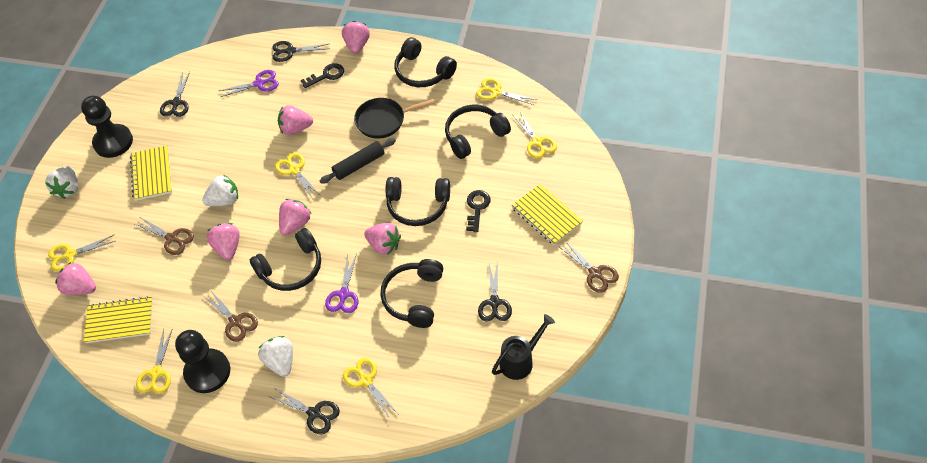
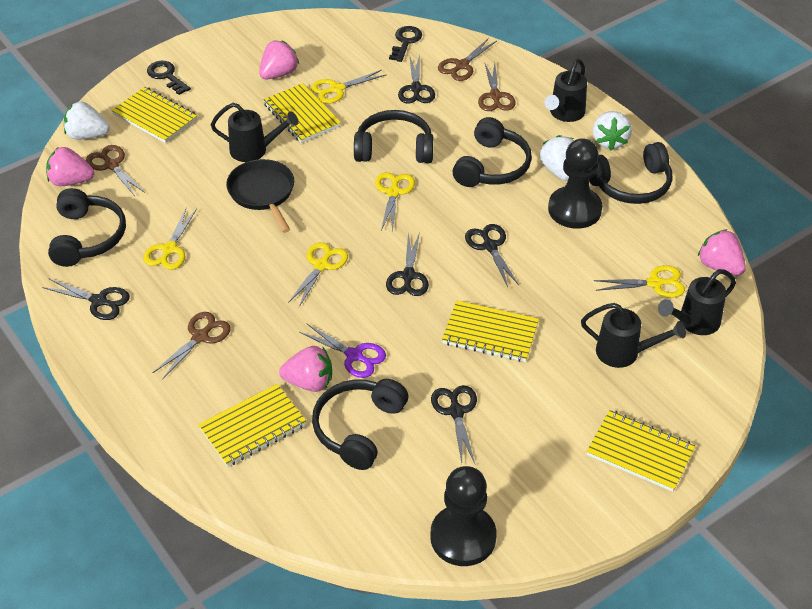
black rolling pin: [320,138,396,184] = 1 -> none = 0
black scissors: [160,72,190,117] [271,389,340,434] [272,41,329,62] [478,261,512,322] = 4 -> [42,278,130,320] [386,232,429,296] [398,54,435,104] [431,385,477,464] [465,224,519,287] = 5
black watering can: [492,314,555,380] = 1 -> [211,103,298,162] [545,59,587,122] [581,303,686,368] [658,269,736,335] = 4
brown scissors: [135,217,194,255] [203,290,258,342] [558,241,619,293] = 3 -> [86,145,145,196] [153,312,231,380] [438,38,497,81] [478,63,516,111] = 4
pink strawberry: [55,262,96,295] [207,223,240,260] [278,105,313,135] [279,199,311,235] [342,21,370,54] [364,223,401,255] = 6 -> [46,147,94,186] [259,40,299,79] [279,346,332,392] [698,229,746,276] = 4
purple scissors: [219,70,279,97] [325,253,358,313] = 2 -> [299,323,386,378] = 1
yellow notebook: [84,296,153,343] [130,146,172,201] [511,184,583,245] = 3 -> [112,87,198,143] [198,384,307,467] [263,83,341,143] [442,301,539,362] [586,410,695,492] = 5
yellow scissors: [48,235,115,271] [136,328,173,394] [275,152,321,199] [343,357,398,419] [476,78,537,105] [513,112,557,159] = 6 -> [144,209,197,270] [288,242,348,307] [311,70,387,104] [375,172,415,232] [594,265,685,298] = 5

